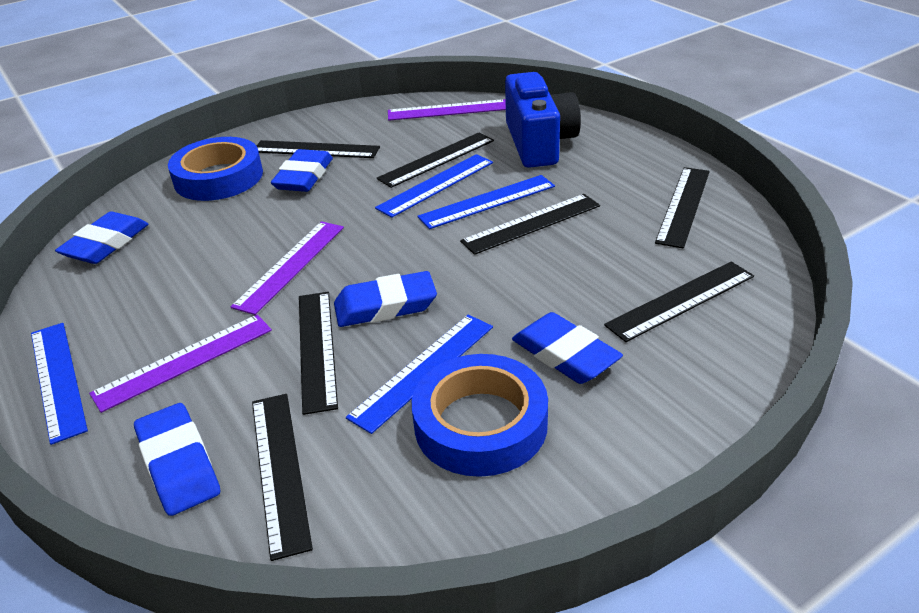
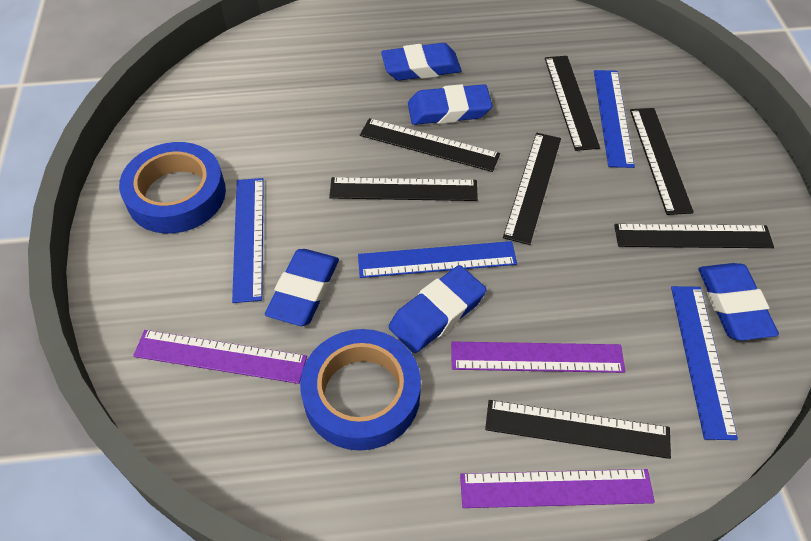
blue camera: [505,72,581,168] = 1 -> none = 0

